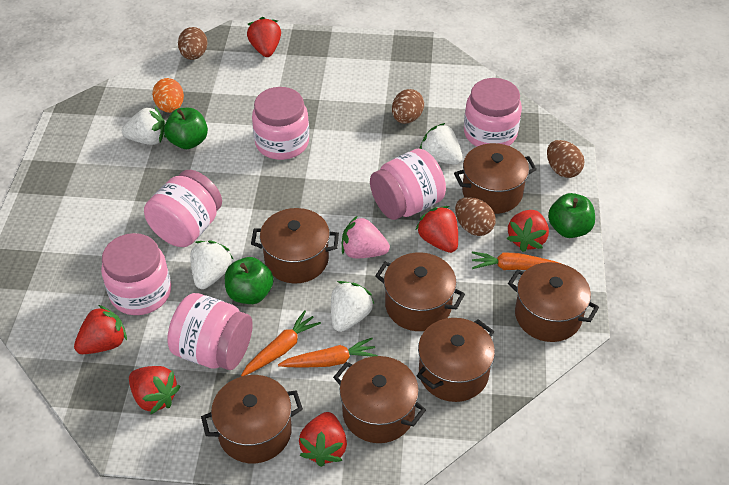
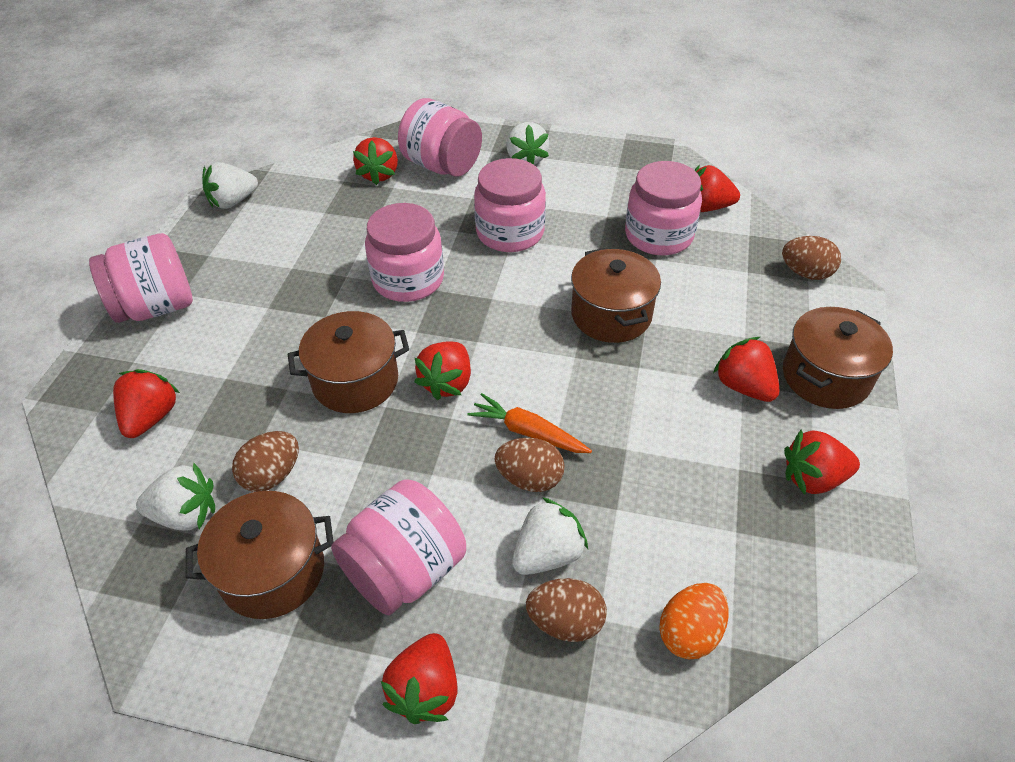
brown pot: [201,375,303,463] [251,208,339,283] [333,356,426,443] [375,252,465,331] [417,318,495,402] [454,143,537,214] [508,262,599,342] = 7 -> [186,491,333,619] [288,311,409,413] [571,247,661,343] [783,307,893,409] = 4
green apple: [164,108,208,149] [225,257,274,304] [548,193,595,238] = 3 -> none = 0
orange carrot: [241,310,321,376] [278,338,378,367] [472,252,561,270] = 3 -> [467,393,592,453] = 1
pink strawberry: [342,215,390,258] = 1 -> none = 0
red strawberry: [74,305,127,354] [129,366,180,415] [247,17,281,57] [299,412,347,467] [416,206,458,253] [507,210,549,252] = 6 -> [113,369,180,438] [353,137,398,185] [381,633,458,724] [414,341,471,400] [695,165,740,212] [713,337,780,402] [784,429,860,494] = 7

